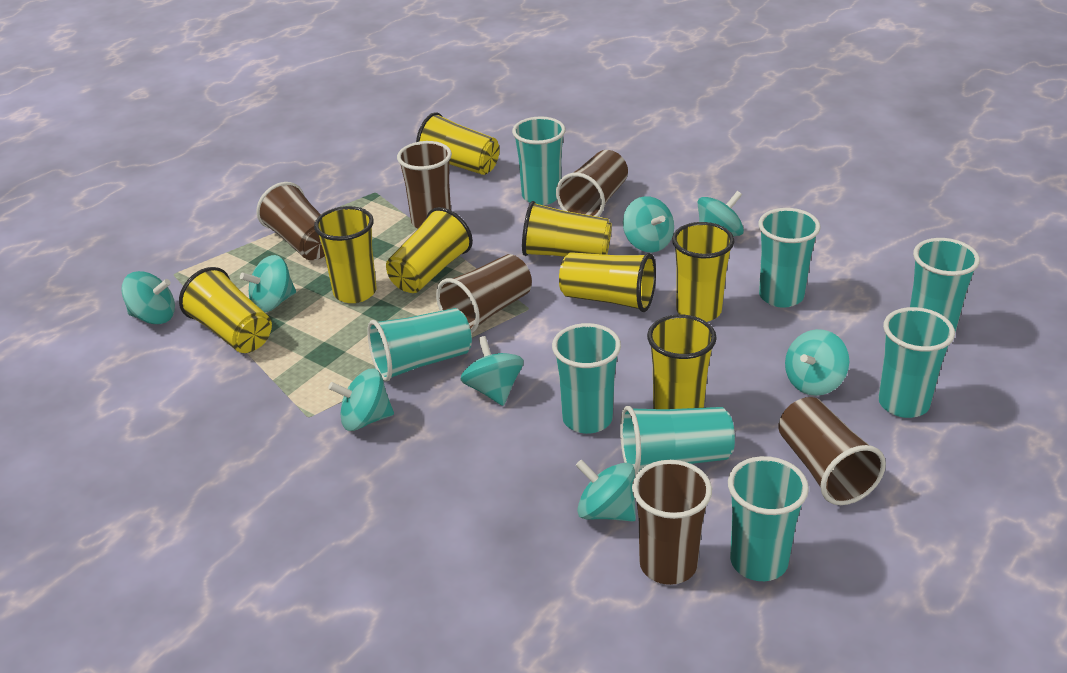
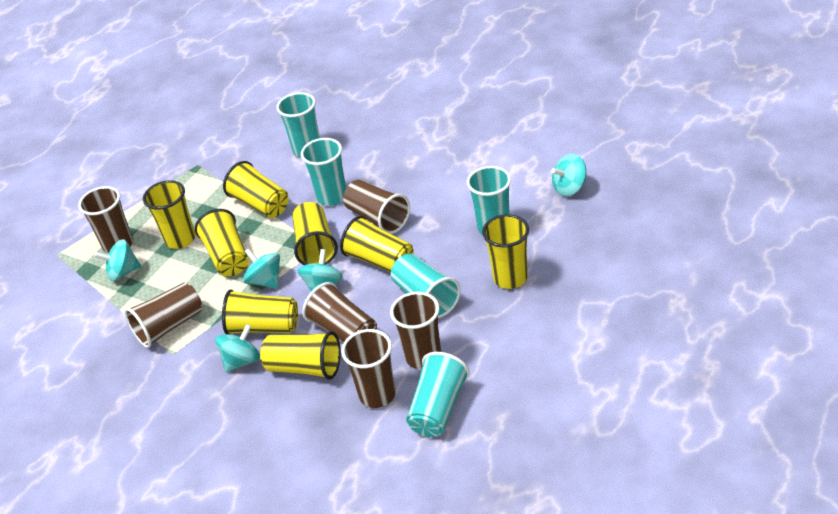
turquoise cup: [367,308,472,381] [512,117,566,205] [552,323,621,434] [620,406,735,475] [728,456,809,581] [758,208,821,308] [878,307,955,418] [910,238,980,332] = 8 -> [276,92,320,157] [301,138,346,206] [391,253,461,318] [406,352,470,437] [467,166,511,235] = 5
turquoise spinning top: [121,271,175,324] [240,255,296,312] [328,368,394,431] [460,336,524,406] [576,459,636,522] [623,196,674,252] [698,191,744,236] [785,329,849,396] = 8 -> [94,239,141,281] [215,324,260,373] [243,248,280,289] [297,249,343,291] [551,154,586,197] = 5

